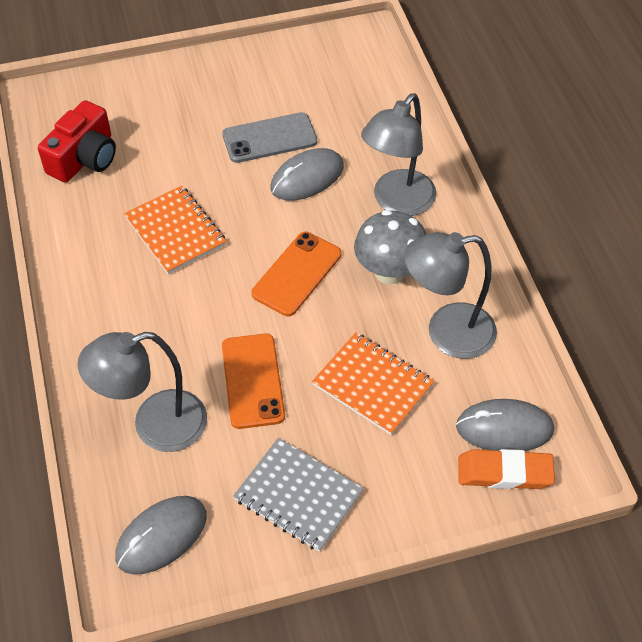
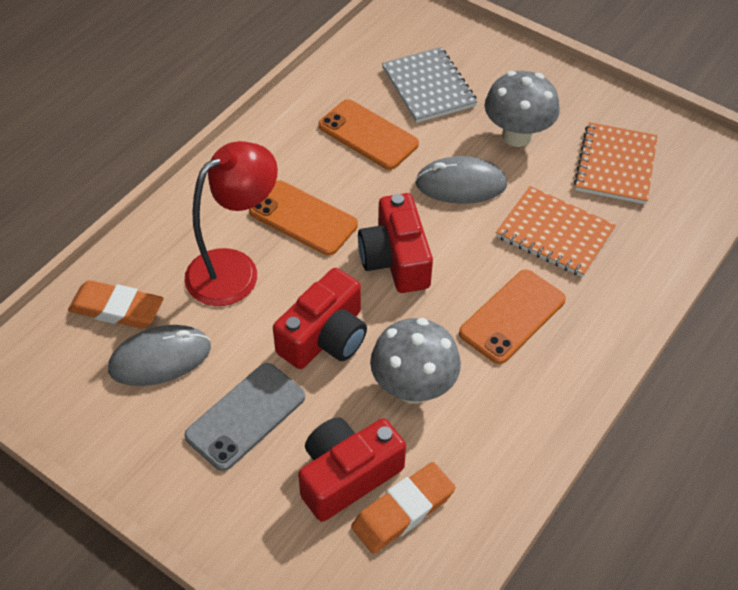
grey lamp: [77,332,207,452] [361,93,436,216] [404,232,497,359] = 3 -> none = 0
grey mouse: [115,496,207,575] [270,148,344,201] [456,399,554,451] = 3 -> [108,325,211,386] [415,156,507,204] = 2
grey mushroom: [354,210,427,284] = 1 -> [370,318,461,404] [484,71,560,147] = 2
orange eraser: [458,449,555,489] = 1 -> [68,280,163,329] [351,462,456,554] = 2
orange phone: [222,334,285,429] [251,232,341,316] = 2 -> [249,180,358,256] [318,99,419,170] [459,269,566,364] = 3
red camera: [38,100,116,183] = 1 -> [273,268,367,369] [298,417,406,522] [358,193,433,293] = 3
red lamp: none = 0 -> [185,141,278,306] = 1

